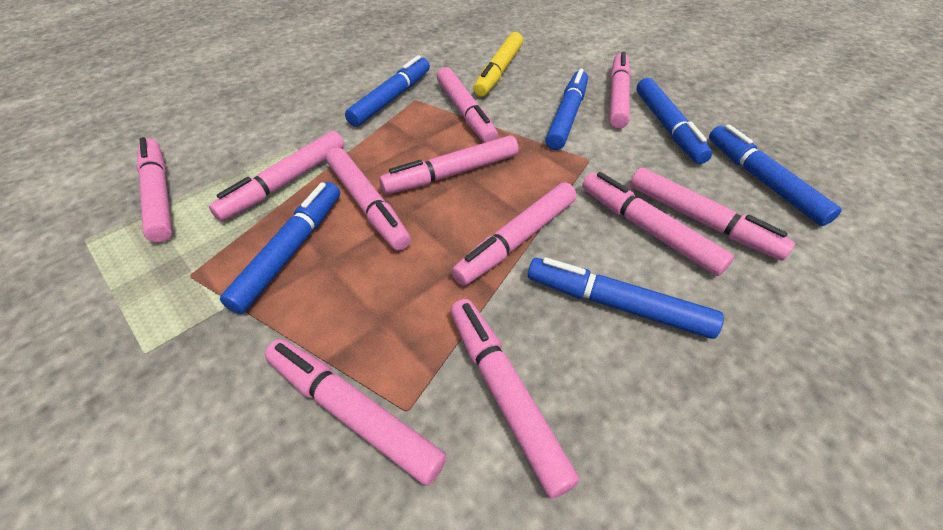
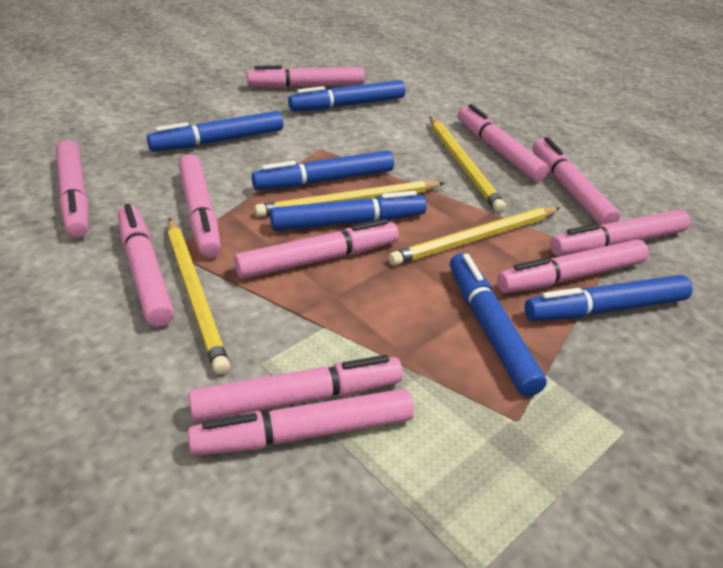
yellow marker: [473,32,523,97] = 1 -> none = 0
yellow pencil: none = 0 -> [168,218,230,375] [254,180,445,217] [388,207,560,266] [430,116,506,213] = 4

